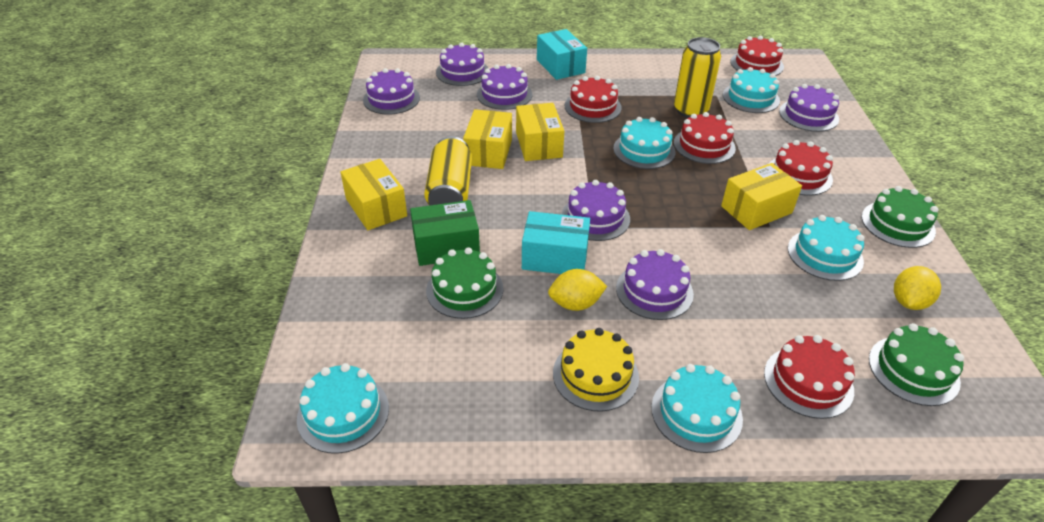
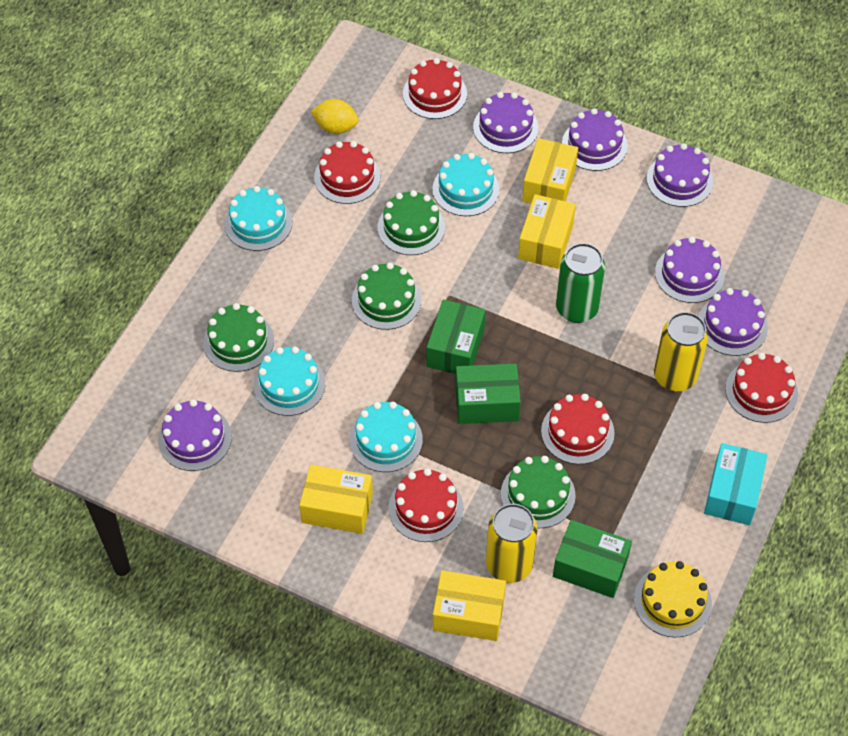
green box: [410,200,480,266] = 1 -> [427,300,485,374] [455,363,521,424] [553,520,632,598] = 3
green cake: [426,247,503,319] [862,186,939,248] [869,323,964,406] = 3 -> [203,303,274,372] [352,263,421,330] [378,190,445,255] [501,456,576,528] = 4
green can: none = 0 -> [556,243,605,323] = 1
turquoise box: [522,211,590,274] [537,29,587,80] = 2 -> [704,443,768,525] = 1
turquoise cake: [297,363,389,454] [613,117,675,169] [651,364,743,453] [723,67,780,113] [788,215,865,281] = 5 -> [225,186,292,251] [253,347,325,416] [349,402,423,472] [432,153,499,216] = 4
yellow lemon: [548,269,607,311] [894,266,941,310] = 2 -> [311,99,359,134] = 1

